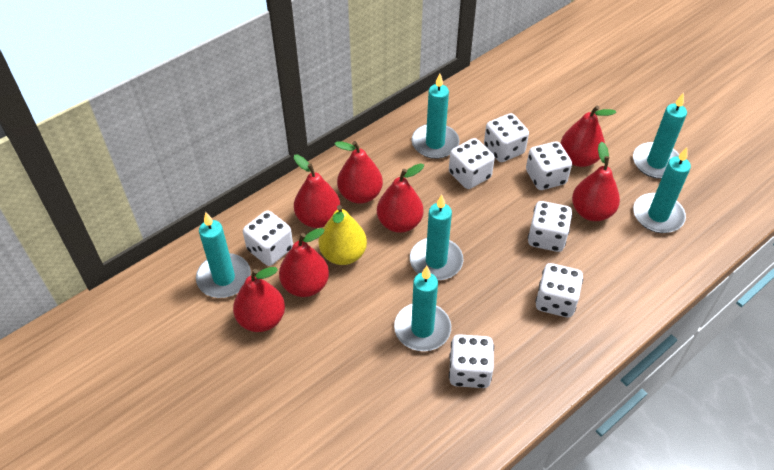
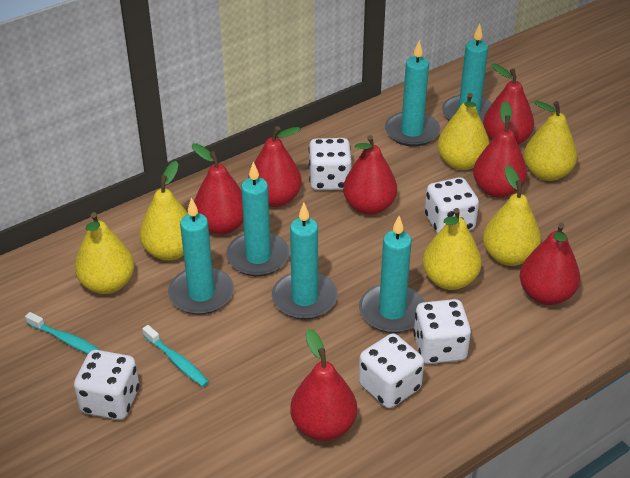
turquoise toothbrush: none = 0 -> [25,312,100,354] [142,325,209,387] = 2
white dice: [243,211,293,266] [449,138,495,189] [449,334,494,388] [484,113,529,162] [526,141,572,190] [528,201,572,252] [535,263,583,317] = 7 -> [74,350,139,420] [308,138,352,190] [359,333,424,408] [413,299,471,364] [425,177,479,233] = 5
yellow pear: [319,205,367,265] = 1 -> [75,212,134,294] [139,161,188,261] [423,208,481,290] [438,93,489,170] [483,165,541,266] [524,101,577,181] = 6

